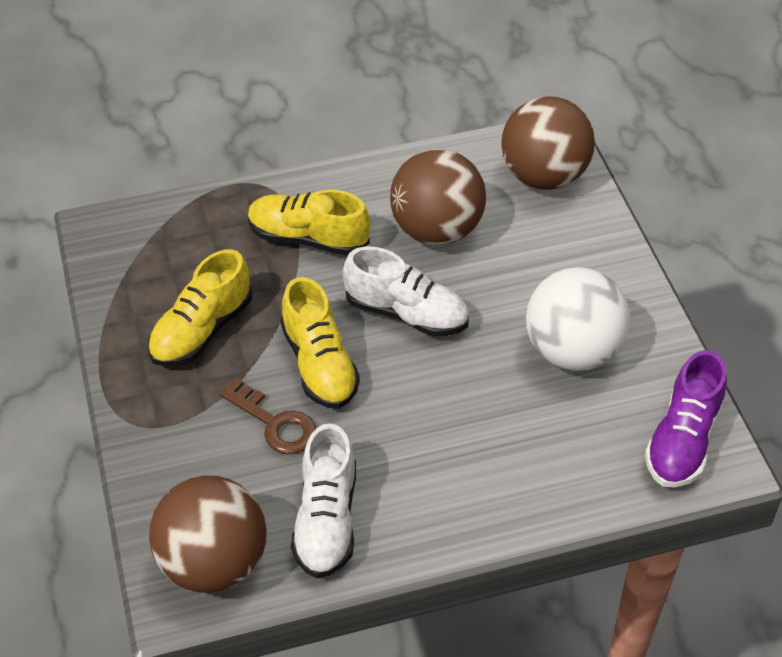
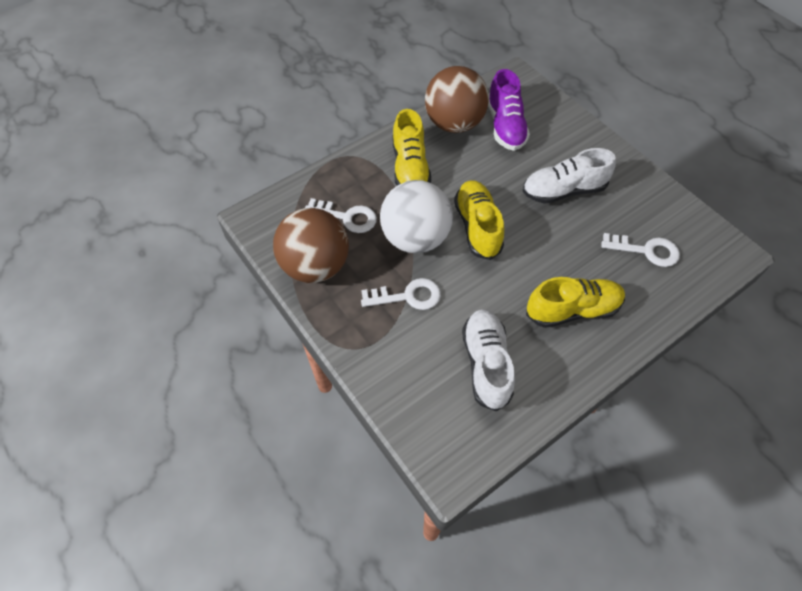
brown ball: [149,475,267,593] [390,149,486,245] [501,96,595,190] = 3 -> [273,208,349,283] [425,66,489,133] = 2
brown key: [219,378,316,454] = 1 -> none = 0
white key: none = 0 -> [305,198,377,233] [361,278,441,310] [601,233,680,267] = 3

